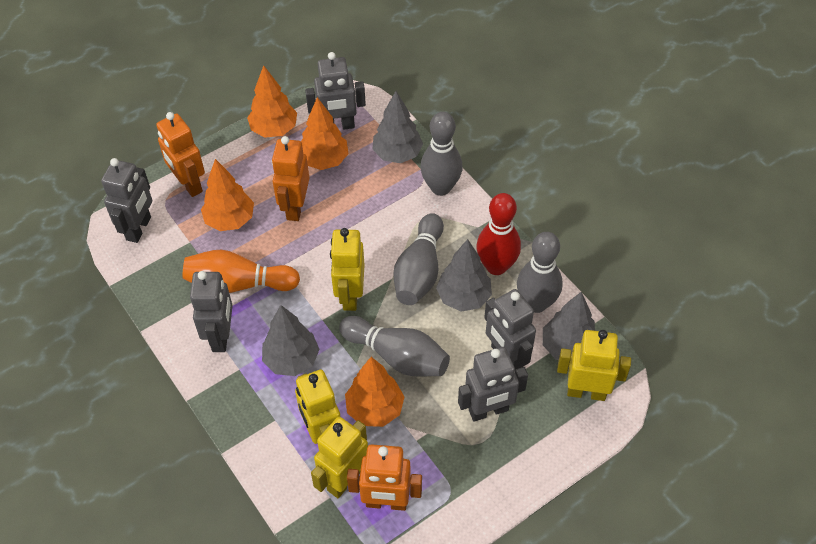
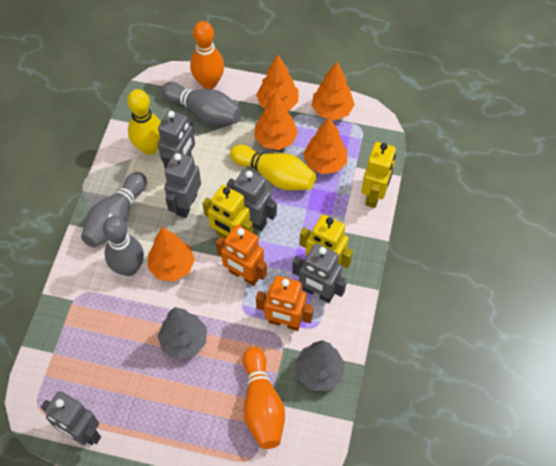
grey bowling pin: [339,316,450,377] [394,213,444,305] [420,112,463,196] [517,232,563,313] = 4 -> [81,172,147,248] [103,216,144,276] [161,82,242,125] = 3
grey tree: [262,305,320,376] [372,91,423,163] [436,239,492,312] [543,292,596,360] = 4 -> [157,307,206,359] [295,340,345,391] = 2
orange bowling pin: [183,250,300,293] = 1 -> [190,21,224,89] [243,347,285,449] = 2
orange robot: [156,112,205,197] [272,136,309,221] [347,444,422,511] = 3 -> [216,225,267,286] [256,276,314,331] = 2
orange tree: [201,159,254,231] [247,65,297,138] [301,97,349,170] [345,357,405,427] = 4 -> [148,227,195,282] [254,92,298,150] [256,55,298,111] [303,117,347,174] [312,62,355,120] = 5
red bowling pin: [477,193,521,275] = 1 -> none = 0
yellow bowling pin: none = 0 -> [127,89,161,155] [230,145,316,190] = 2
yellow robot: [295,370,341,444] [311,417,368,498] [330,228,365,311] [557,330,631,401] = 4 -> [203,185,253,238] [299,215,353,268] [361,142,396,208] = 3

